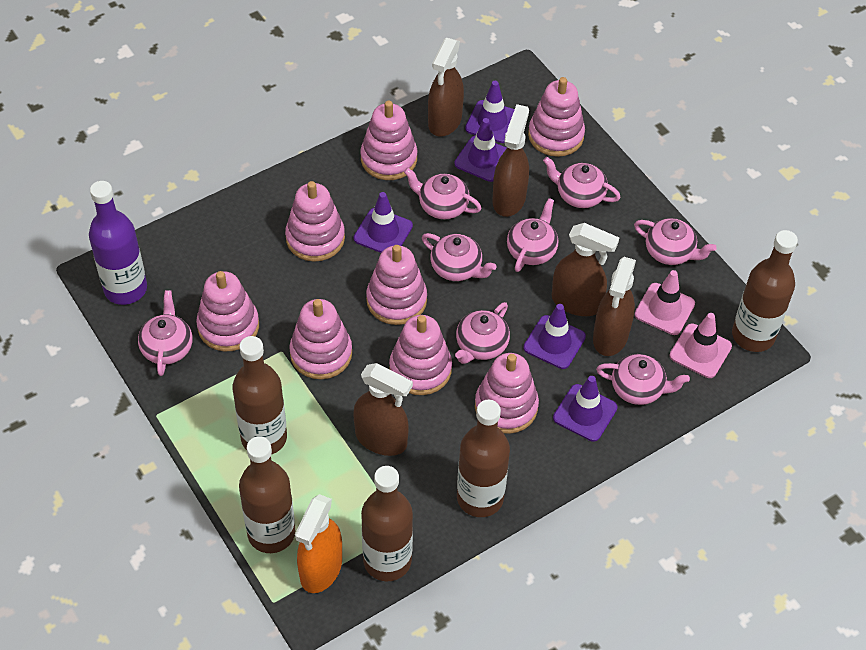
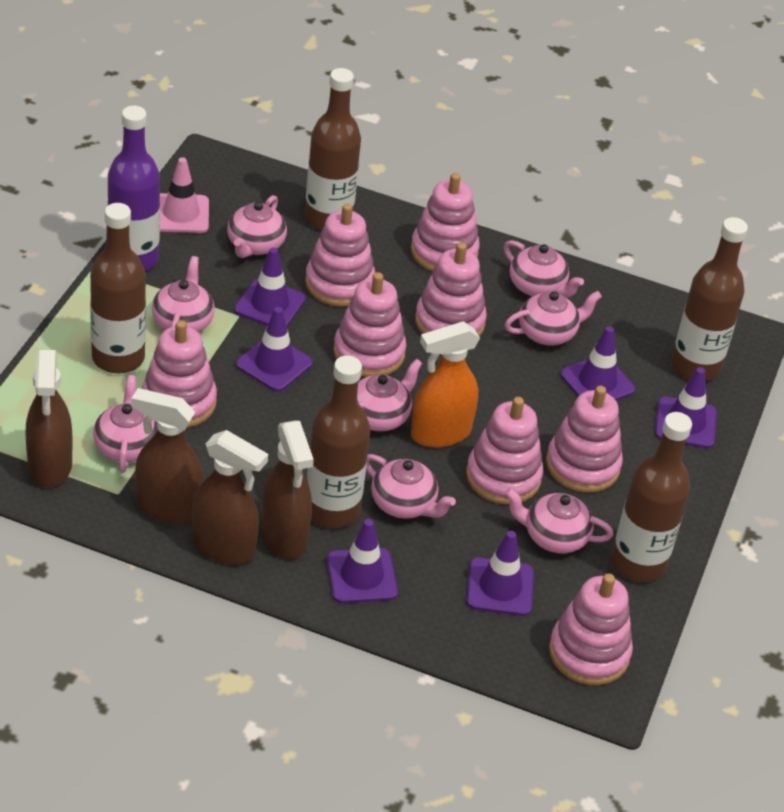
brown spray bottle: [354,363,413,456] [428,38,464,137] [492,104,529,217] [552,223,619,316] [593,257,636,356] = 5 -> [25,350,73,488] [131,388,204,524] [192,430,268,565] [261,421,314,559] = 4
pink traffic cone: [634,270,695,335] [669,313,732,378] = 2 -> [160,157,209,233] = 1
purple traffic cone: [353,192,413,253] [454,118,507,182] [465,81,515,143] [523,304,586,369] [553,376,618,442] = 5 -> [234,248,306,326] [236,307,313,392] [327,519,398,603] [467,531,534,616] [561,326,635,400] [655,367,717,448] = 6

